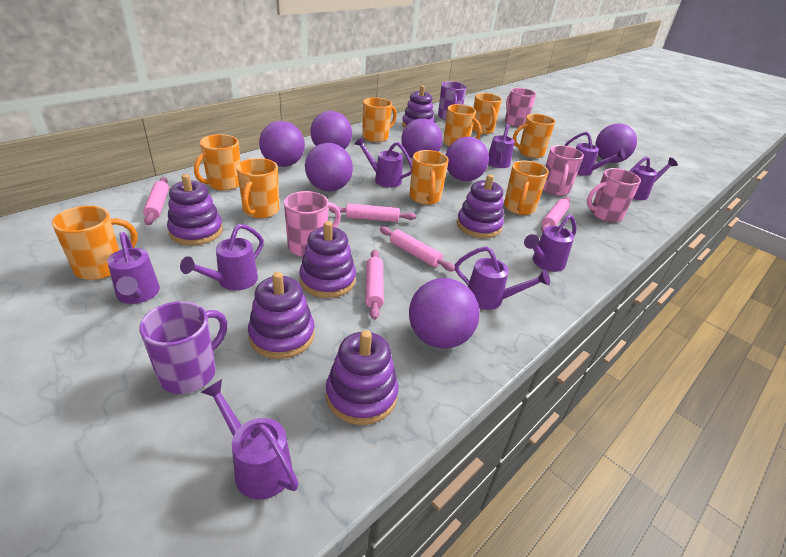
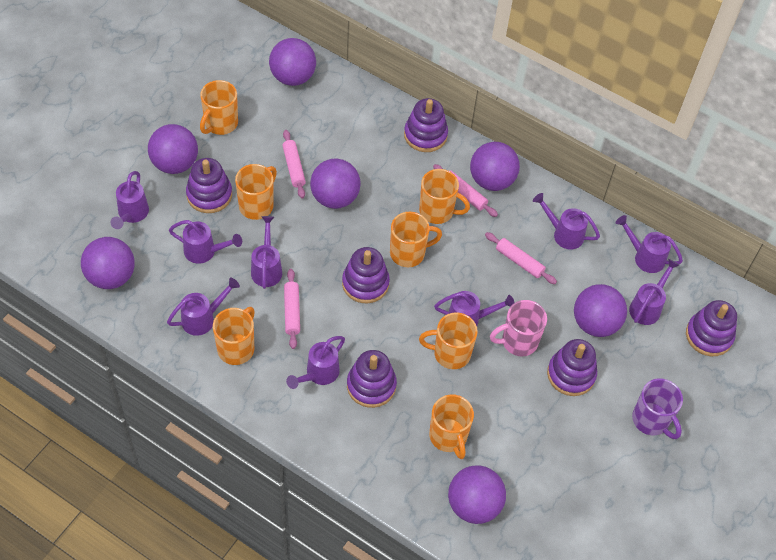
orange mug: [52,206,138,280] [194,134,240,191] [237,158,279,218] [362,97,397,142] [410,150,449,205] [443,104,482,146] [472,93,502,134] [504,161,549,215] [513,114,555,158] = 9 -> [200,80,238,135] [213,307,255,365] [235,164,277,220] [390,212,442,267] [419,169,470,224] [419,313,478,369] [429,394,474,459] = 7
pink mug: [284,191,341,257] [505,88,536,127] [543,145,584,196] [587,168,641,222] = 4 -> [490,300,547,357] = 1
pink rolling pin: [143,177,169,225] [329,203,417,222] [365,250,384,320] [380,226,455,271] [541,197,570,232] = 5 -> [283,130,306,198] [284,269,300,349] [433,164,498,217] [485,232,557,284] = 4
purple mug: [139,301,227,394] [438,81,467,120] = 2 -> [632,378,683,439] = 1

